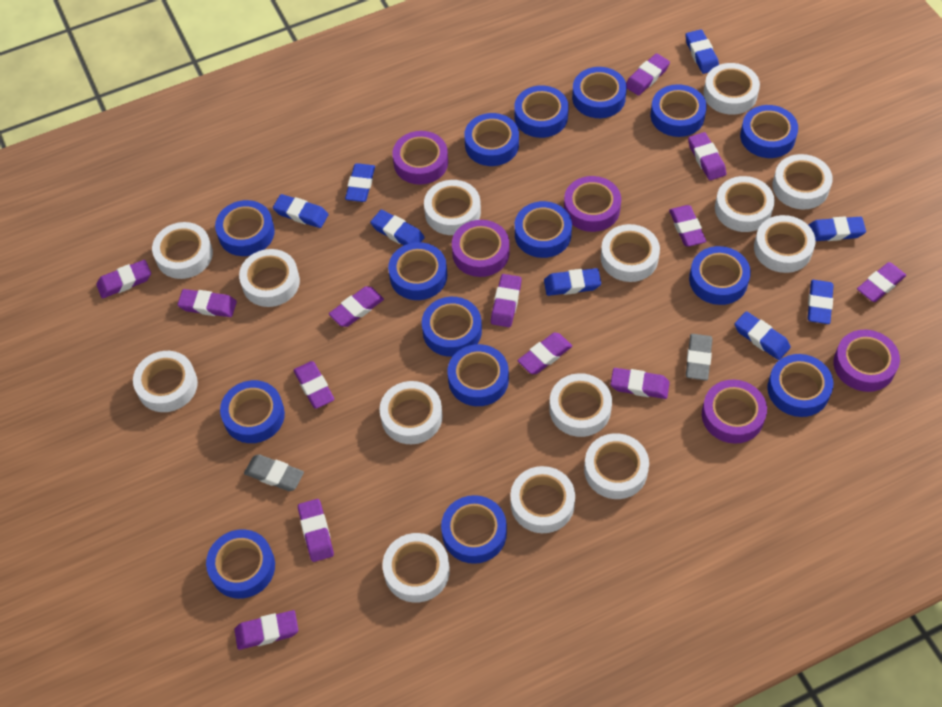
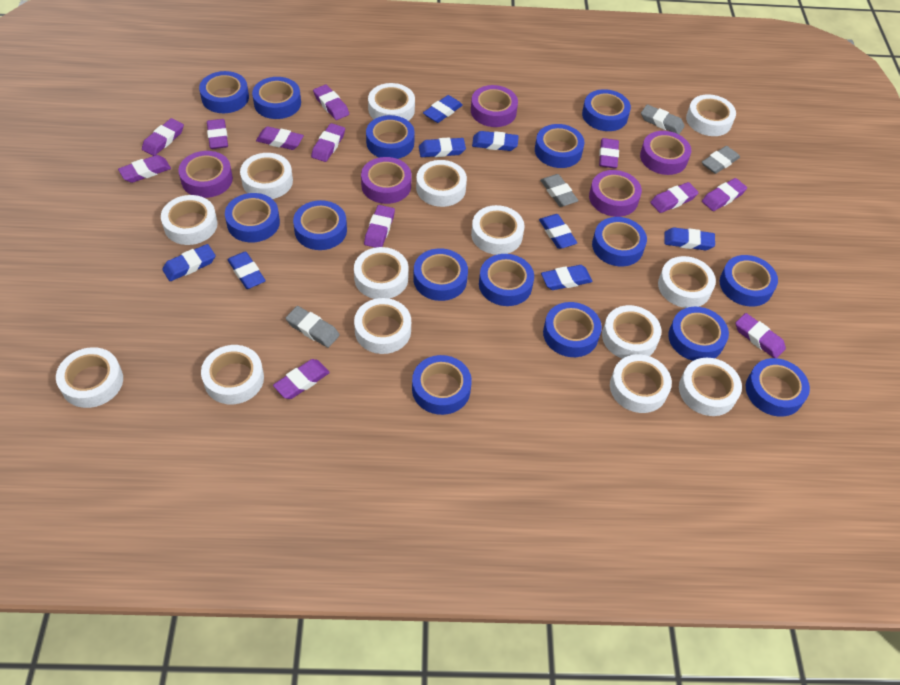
grey eraser: [244,454,304,491] [686,334,712,380] = 2 -> [286,306,340,348] [540,174,579,207] [641,104,685,134] [702,146,740,174] = 4
purple eraser: [96,260,151,299] [177,289,237,317] [235,610,298,650] [293,361,334,409] [298,499,334,562] [329,286,384,327] [491,274,522,327] [518,333,572,374] [611,368,670,399] [626,53,670,96] [669,205,706,247] [688,132,726,180] [857,262,906,302] = 13 -> [118,155,171,183] [142,118,184,156] [207,119,228,149] [256,126,304,150] [273,359,330,399] [311,123,345,162] [313,85,349,120] [364,205,395,248] [599,138,619,168] [650,182,699,213] [702,178,747,211] [735,313,786,358] = 12

